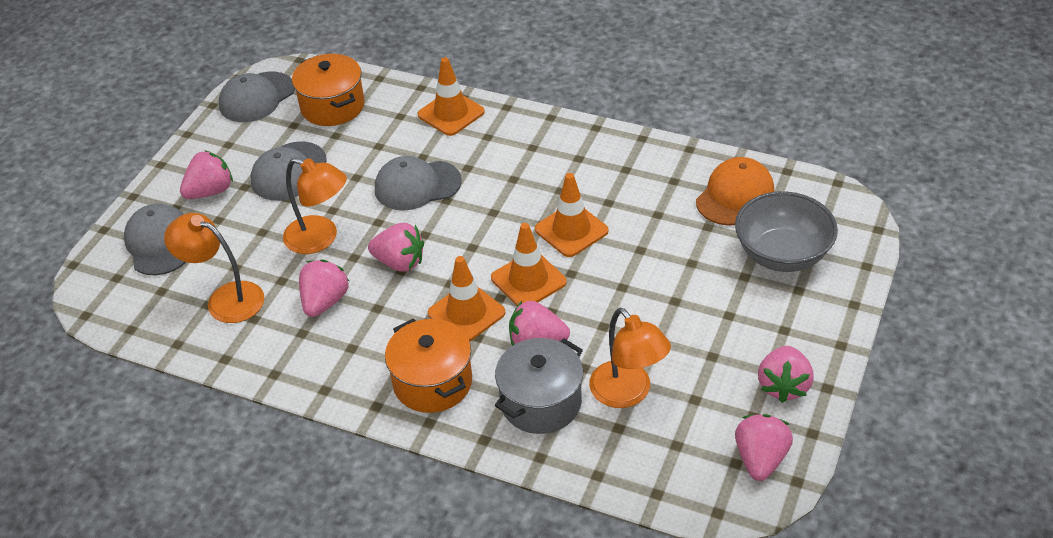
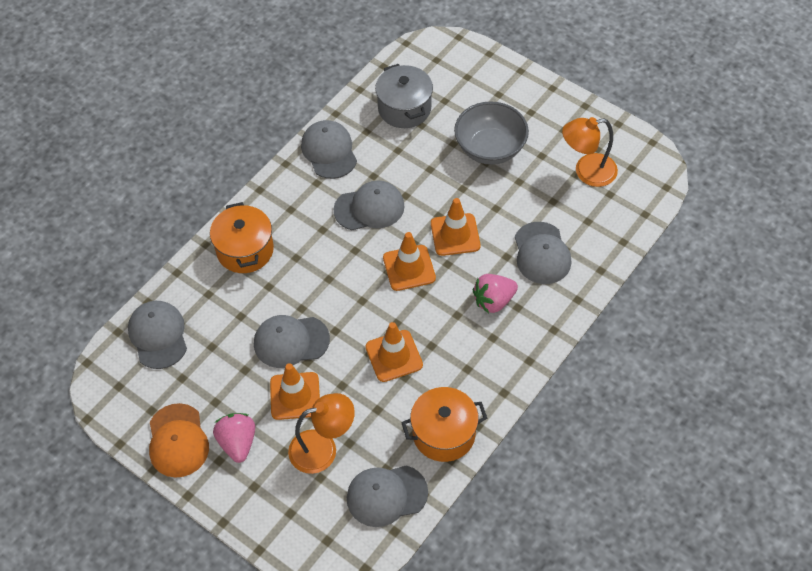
grey cap: [124,204,186,275] [219,72,295,122] [251,142,327,201] [375,156,462,211] = 4 -> [128,301,187,369] [254,315,330,368] [301,120,357,179] [334,180,405,230] [347,465,428,527] [515,222,571,284] = 6
orange lamp: [164,213,264,323] [283,158,347,254] [589,308,671,408] = 3 -> [288,393,355,474] [562,117,618,187] = 2
pink strawberry: [180,150,233,199] [299,259,349,317] [368,223,424,272] [509,301,570,346] [735,414,793,481] [758,346,814,403] = 6 -> [213,413,255,463] [473,274,518,313] = 2

